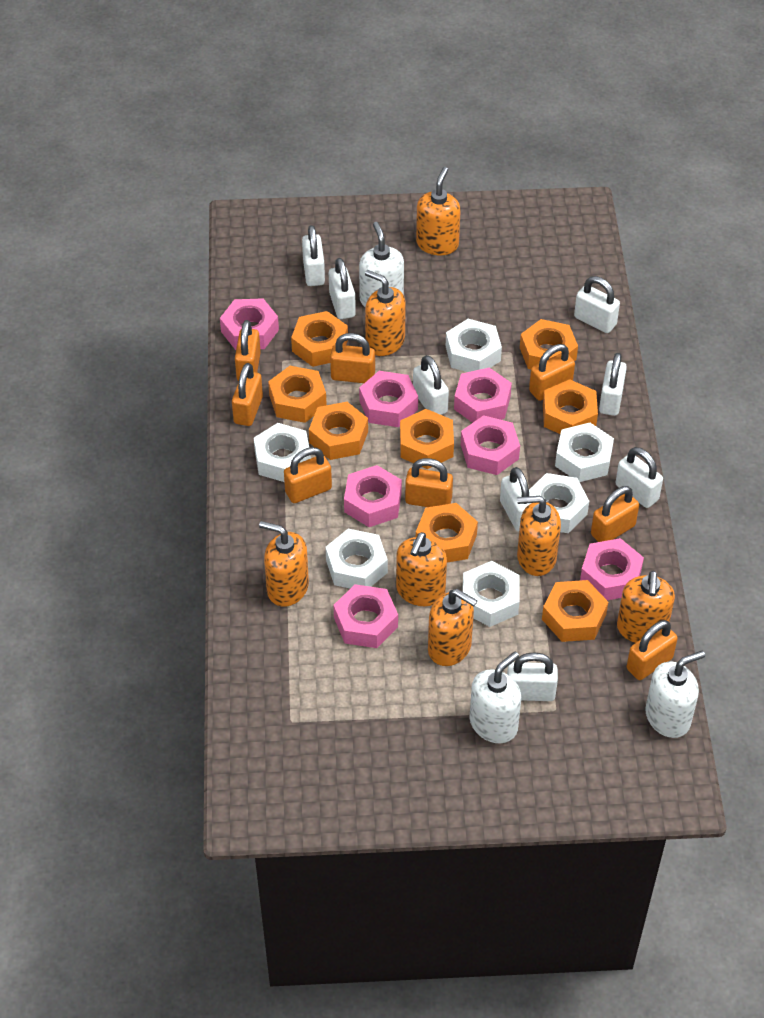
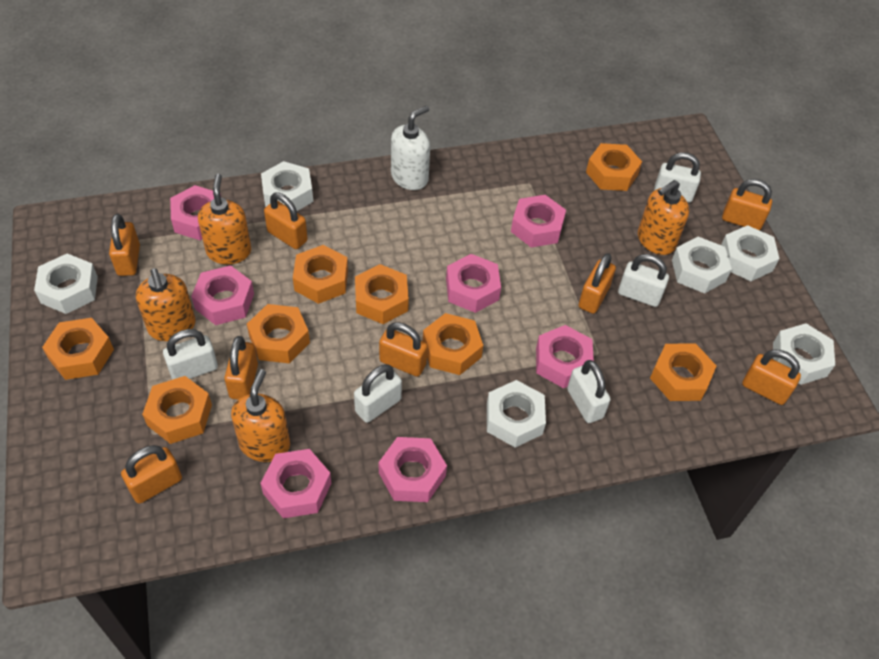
orange soap dispenser: [259,521,309,607] [365,270,406,356] [396,532,447,606] [416,167,461,255] [428,589,477,666] [517,496,561,576] [617,571,675,643] = 7 -> [136,268,196,341] [198,174,251,264] [231,369,290,462] [638,180,689,255] = 4
white padlock: [302,225,325,286] [329,258,356,319] [413,355,449,415] [500,467,532,531] [507,652,558,701] [574,276,620,333] [599,353,627,416] [615,447,663,508] = 8 -> [163,329,218,380] [354,364,402,423] [567,360,611,423] [618,254,669,307] [654,152,701,203] = 5
white soap dispenser: [359,222,404,307] [469,652,521,743] [645,651,705,738] = 3 -> [391,106,430,190] = 1

